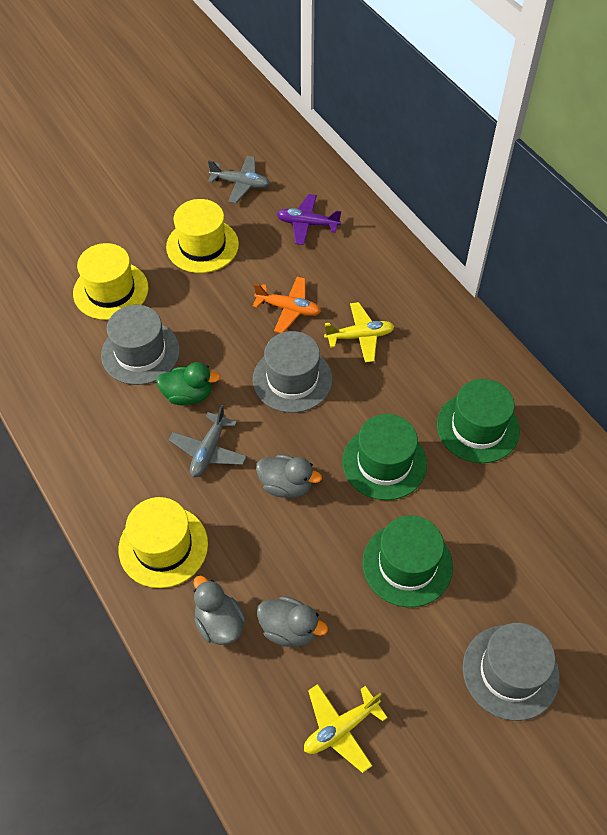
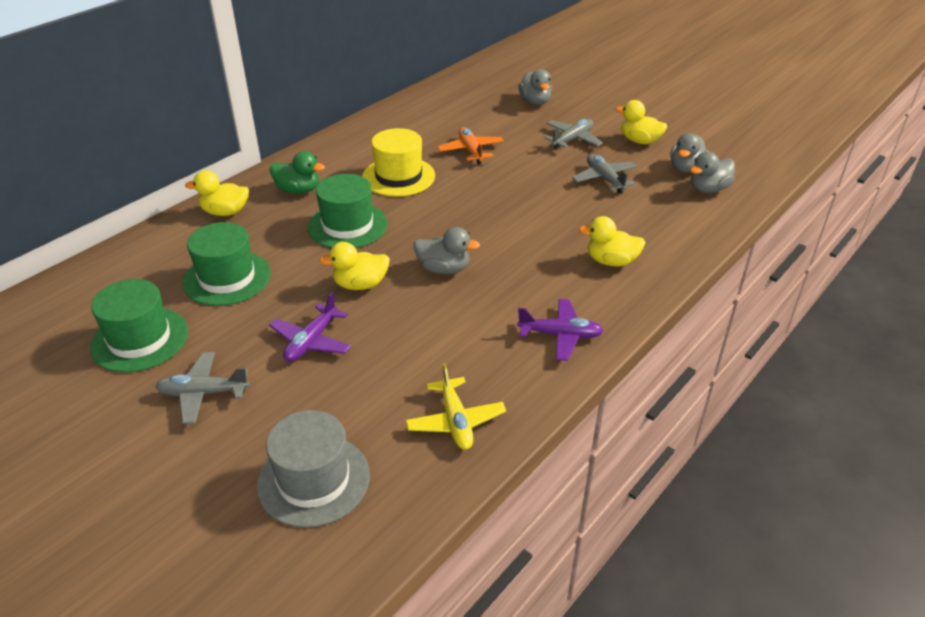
grey duck: [193,576,246,645] [256,455,322,498] [257,596,328,647] = 3 -> [414,227,480,274] [518,69,552,105] [670,133,709,173] [690,152,735,193] = 4
grey hat: [101,305,180,385] [253,331,332,413] [463,623,560,721] = 3 -> [257,410,370,528] = 1
grey plane: [169,405,247,477] [208,156,270,203] = 2 -> [155,352,250,424] [544,119,603,149] [572,154,637,193] = 3
purple plane: [277,194,341,245] = 1 -> [269,292,351,362] [517,299,604,361] = 2
yellow duck: none = 0 -> [185,170,249,216] [319,242,390,290] [579,216,645,266] [616,100,667,144] = 4
yellow hat: [73,243,148,320] [118,497,208,588] [166,199,239,273] = 3 -> [362,128,435,197] = 1
yellow plane: [304,684,388,773] [324,302,395,363] = 2 -> [405,363,506,450] = 1

